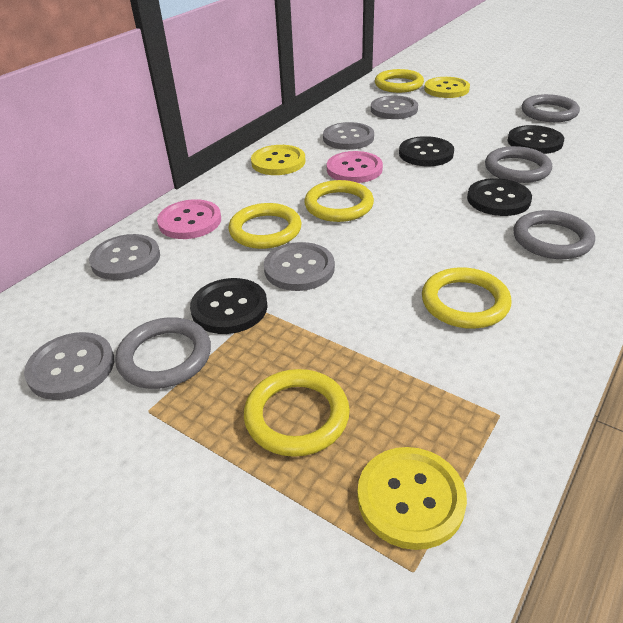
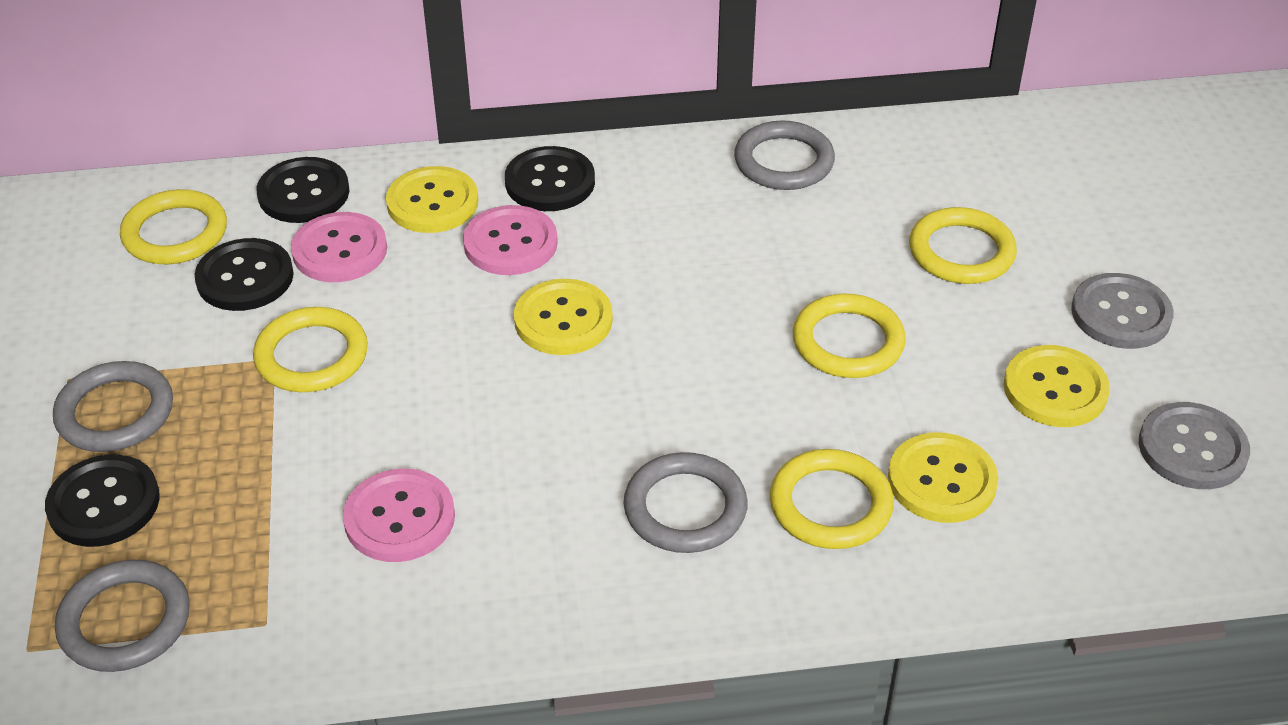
grey button: [24,332,114,400] [89,234,160,280] [264,242,335,291] [323,122,374,150] [371,96,418,119] = 5 -> [1071,273,1174,349] [1139,402,1250,489] = 2
pink button: [157,199,221,239] [327,151,383,183] = 2 -> [291,212,387,282] [343,468,455,562] [463,205,558,275] = 3
yellow button: [251,145,305,175] [357,447,467,550] [424,77,470,98] = 3 -> [386,166,478,233] [514,279,613,355] [888,432,998,523] [1004,345,1110,427] = 4

